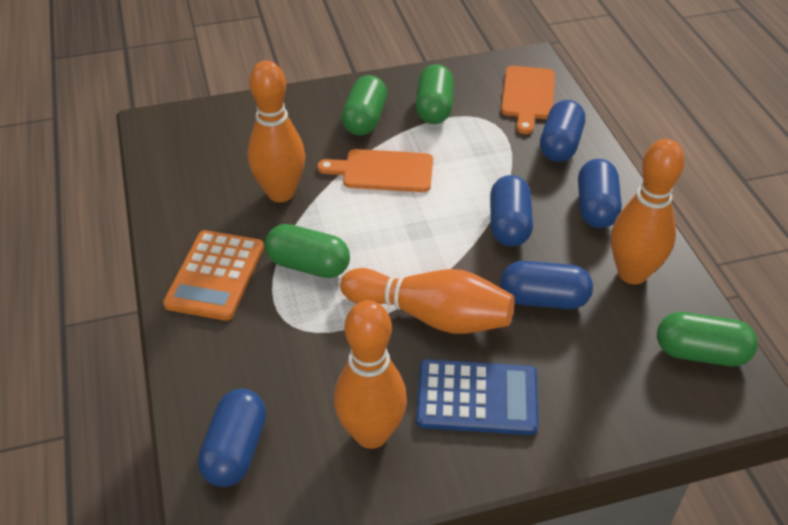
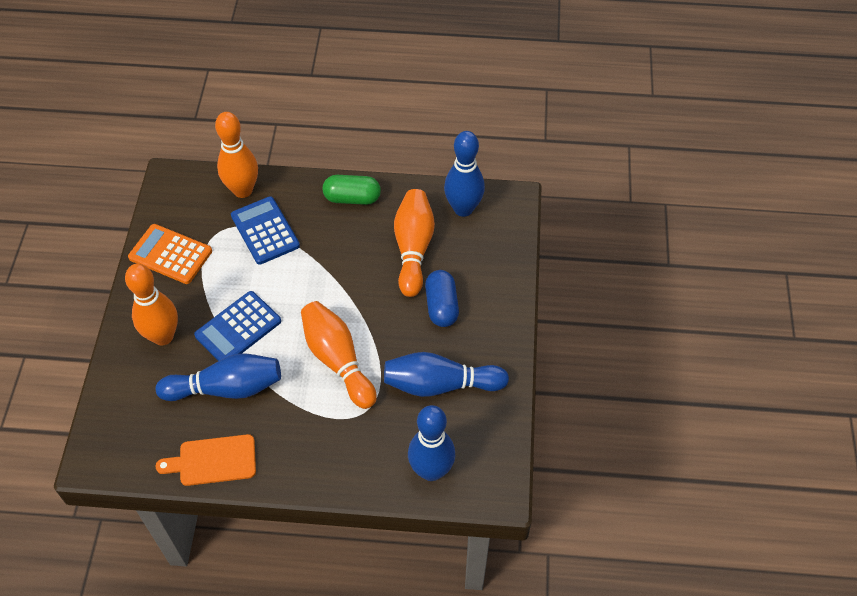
blue bowling pin: none = 0 -> [156,354,281,401] [384,352,509,397] [408,405,455,481] [444,131,485,217] = 4
blue calculator: [416,359,539,435] = 1 -> [194,291,281,361] [231,196,300,265] = 2
blue capsule: [198,389,266,487] [490,175,533,247] [500,261,593,309] [540,100,585,162] [578,159,622,228] = 5 -> [425,270,459,327] = 1
green capsule: [265,224,350,278] [342,75,387,136] [416,64,454,124] [657,312,758,366] = 4 -> [323,175,381,205] = 1
orange cutting board: [317,149,433,192] [501,66,555,134] = 2 -> [155,434,256,486] = 1

